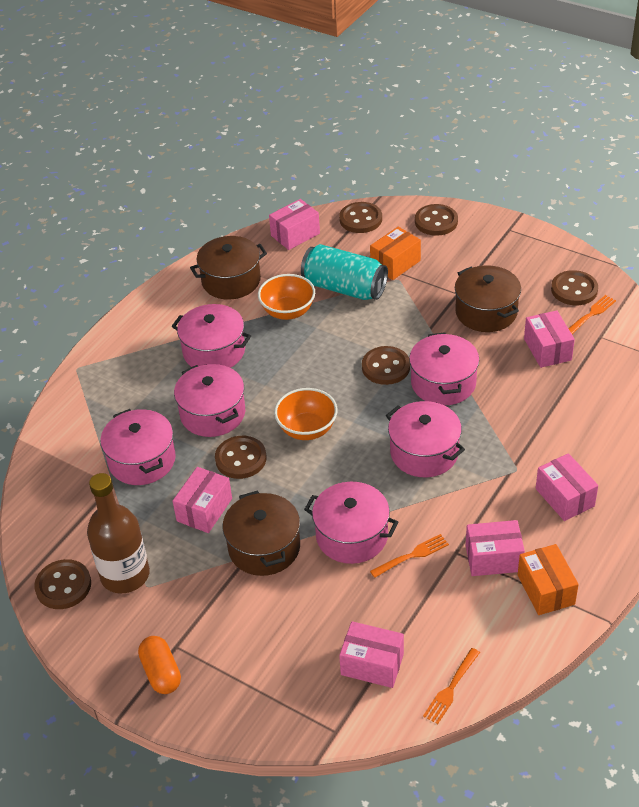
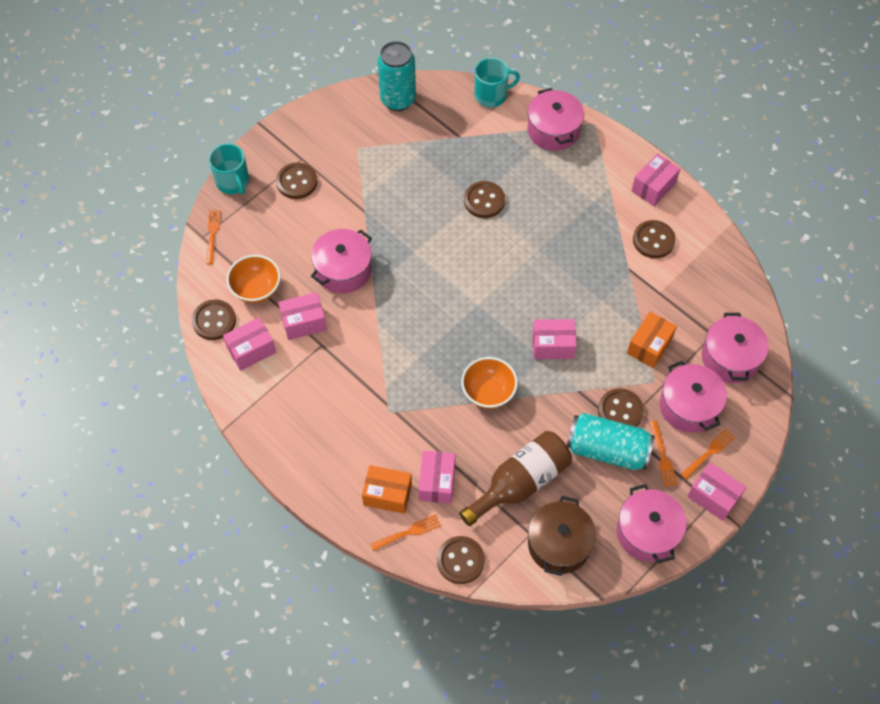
brown pot: [190,236,267,299] [223,490,300,576] [455,265,521,332] = 3 -> [528,496,596,576] = 1
orange capsule: [138,636,181,694] = 1 -> none = 0
orange fork: [370,534,449,578] [423,648,480,724] [568,295,616,334] = 3 -> [206,210,221,265] [370,514,441,551] [650,421,678,487] [681,429,735,479] = 4
pink pot: [100,409,176,485] [172,304,251,368] [174,364,245,437] [304,482,398,564] [386,401,465,478] [409,332,479,405] = 6 -> [311,229,372,293] [527,88,584,151] [617,484,687,563] [660,361,727,433] [702,313,769,383] = 5
turquoise can: [301,244,388,300] = 1 -> [378,41,416,111] [567,413,655,470] = 2
turquoise mug: none = 0 -> [209,144,249,195] [474,58,520,107] = 2

